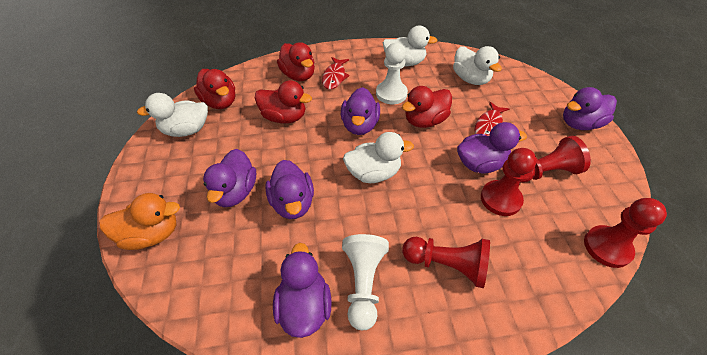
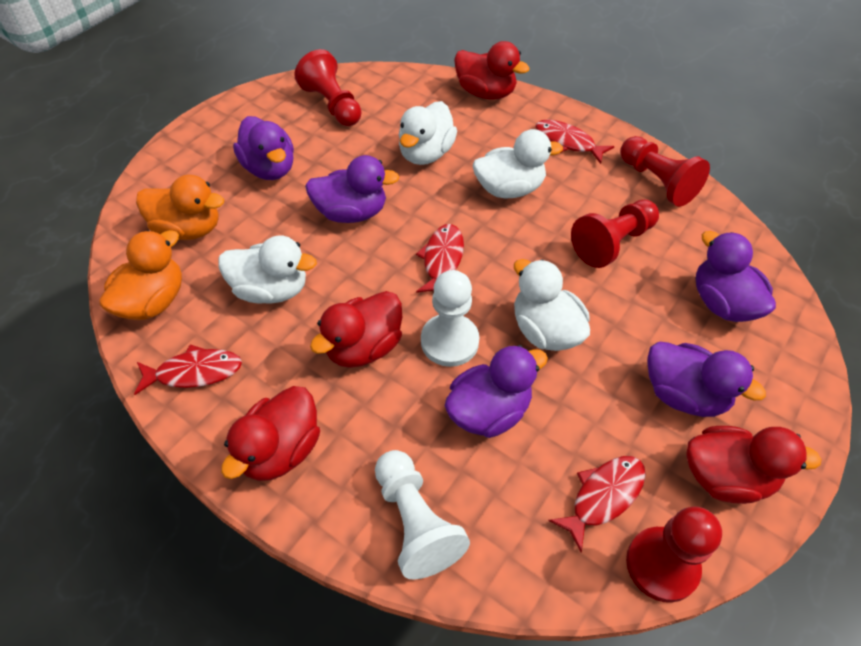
orange duck: [99,193,180,250] = 1 -> [99,230,182,320] [136,175,224,240] = 2
purple duck: [203,149,256,207] [265,160,314,219] [273,243,331,338] [341,87,380,135] [457,122,527,174] [563,87,617,130] = 6 -> [233,116,294,180] [305,155,400,223] [445,345,548,438] [647,342,766,417] [696,231,776,322] = 5
red fish: [322,57,350,90] [474,102,509,136] = 2 -> [134,345,242,395] [416,224,464,293] [535,120,614,164] [548,456,646,553] = 4

